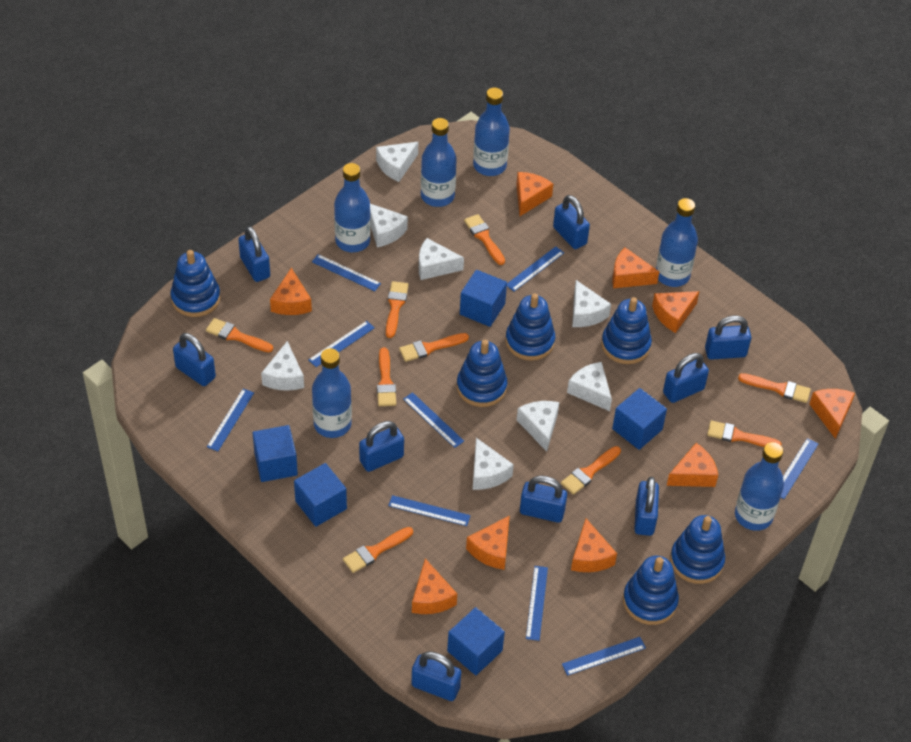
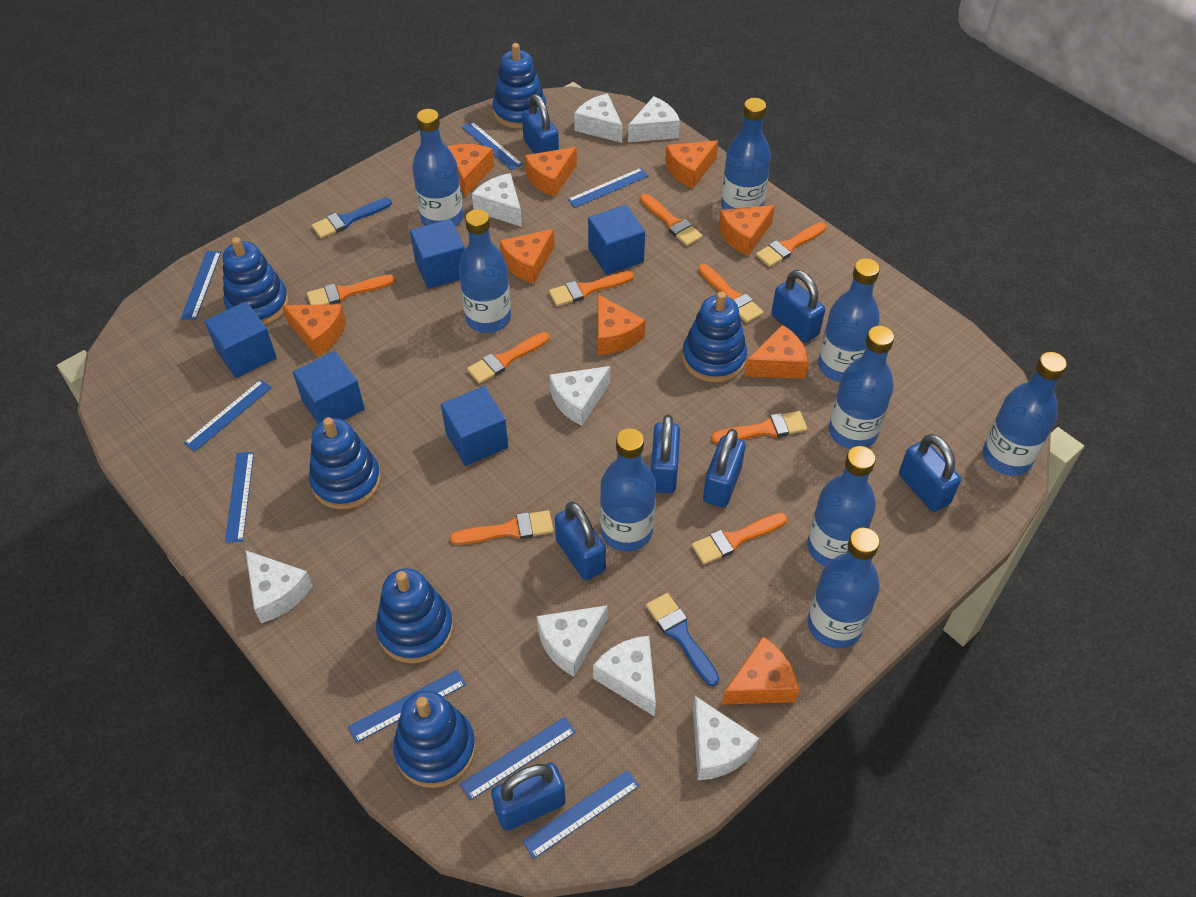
blue bottle: [312,348,352,438] [334,163,371,252] [421,118,457,207] [473,88,510,176] [656,198,698,287] [735,442,784,531] = 6 -> [412,109,463,227] [459,209,511,333] [600,428,656,551] [721,98,771,210] [807,446,876,566] [808,528,880,648] [818,258,880,382] [829,326,894,449] [983,352,1067,476] = 9
blue brush: none = 0 -> [312,198,392,238] [646,593,719,686] = 2
blue padlock: [173,333,216,386] [238,226,270,282] [359,421,404,472] [411,651,461,701] [520,475,567,523] [553,195,590,249] [634,477,659,536] [663,353,709,403] [705,315,751,360] = 9 -> [491,763,566,831] [522,94,559,154] [555,502,606,580] [651,415,680,493] [703,429,745,507] [771,270,825,343] [899,434,961,512] = 7
blue ruler: [207,389,254,451] [308,321,374,367] [312,254,381,291] [388,495,471,526] [403,392,464,448] [507,246,564,291] [526,566,548,641] [562,637,646,676] [781,438,818,499] = 9 -> [181,251,221,320] [184,380,272,452] [225,452,254,543] [348,669,466,743] [460,717,576,800] [462,121,523,170] [522,770,639,859] [568,168,648,208] = 8

